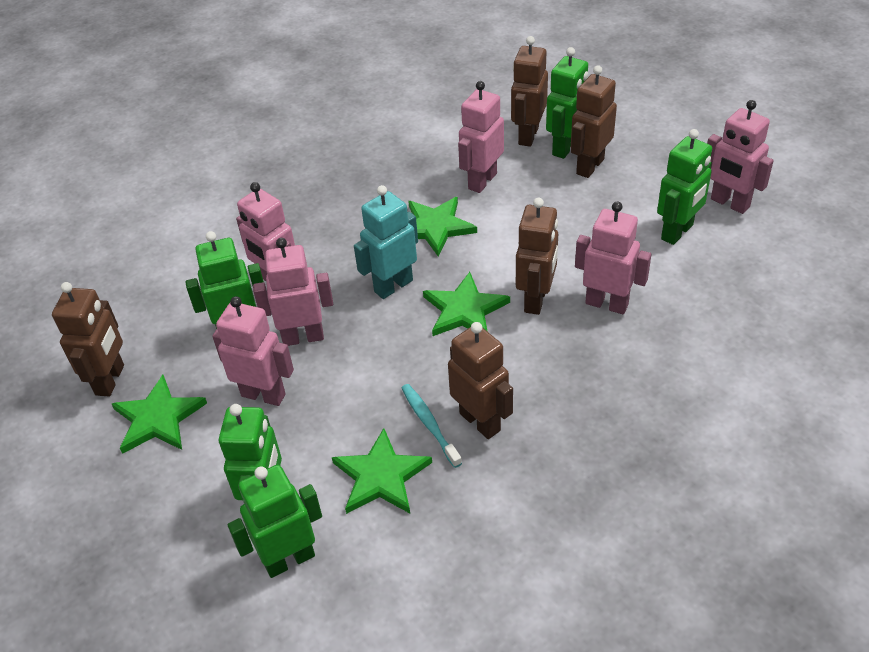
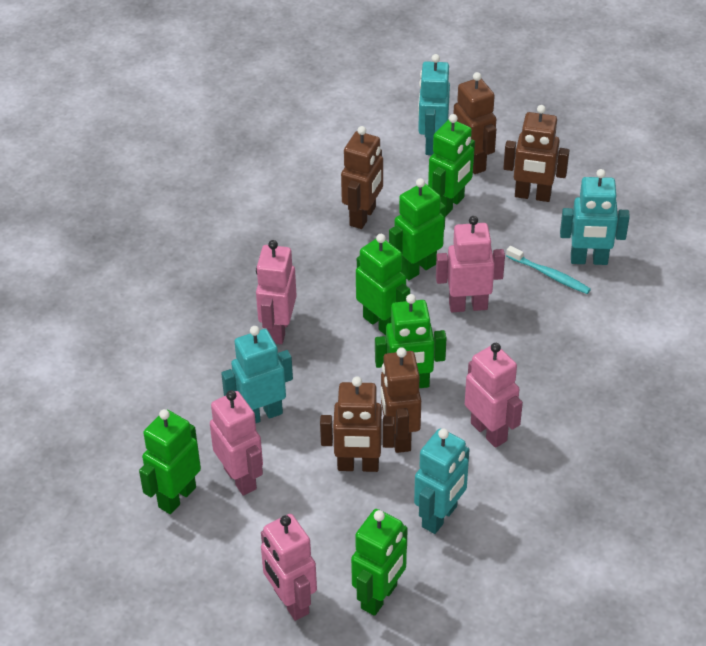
green robot: [185,231,264,329] [219,404,282,502] [228,465,322,578] [546,47,588,159] [657,129,712,245] = 5 -> [139,409,201,514] [351,509,408,616] [356,234,410,335] [375,294,447,388] [389,178,446,280] [428,114,475,217] = 6
green star: [112,375,207,454] [332,428,432,514] [408,197,477,257] [423,272,510,336] = 4 -> none = 0
pink robot: [212,296,294,406] [236,182,295,281] [253,238,333,346] [458,81,504,193] [575,201,651,314] [707,100,774,214] = 6 -> [210,390,263,496] [256,240,297,344] [261,514,317,621] [436,216,505,312] [465,343,523,448] = 5
turquoise robot: [354,185,418,299] = 1 -> [221,326,293,423] [414,428,469,534] [418,54,450,155] [560,169,630,265] = 4

